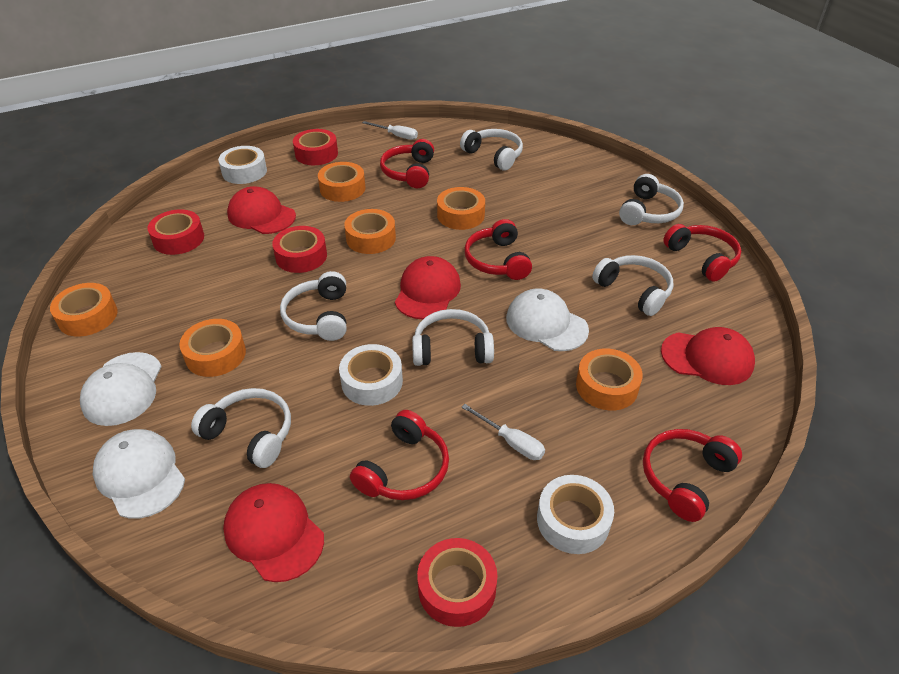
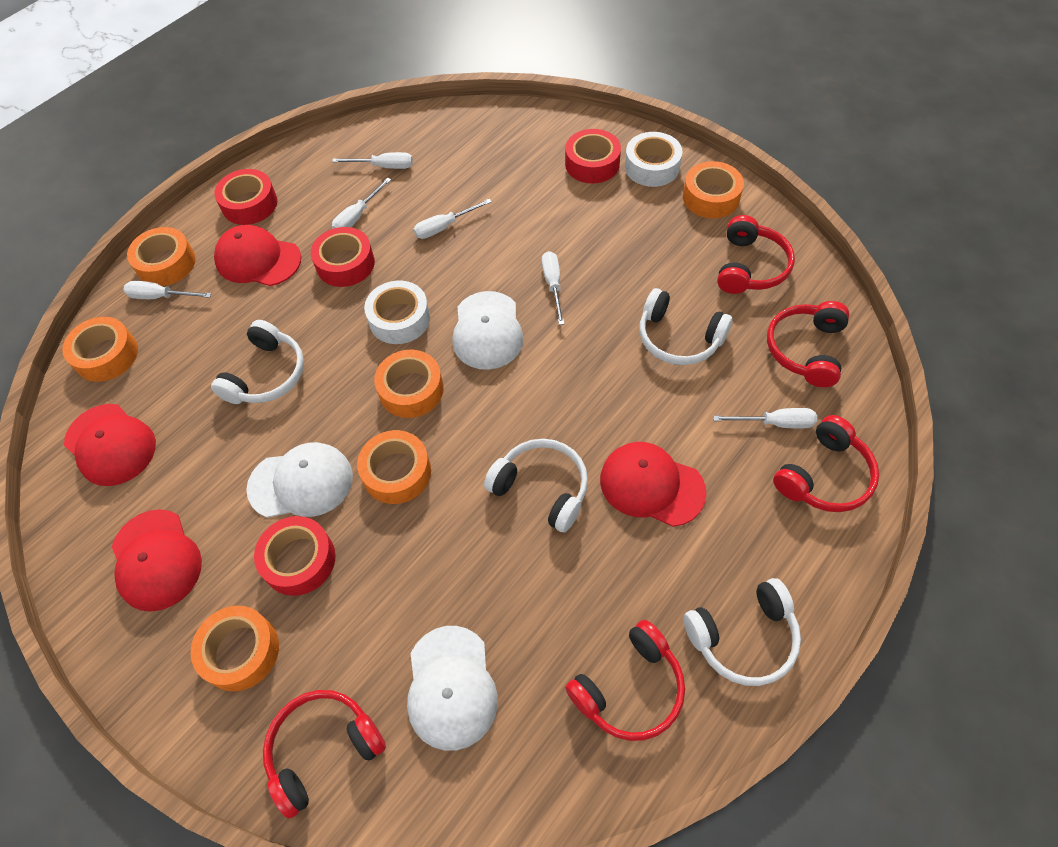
white headphones: [191,388,291,468] [280,271,347,341] [412,309,494,366] [460,129,523,171] [592,255,673,316] [619,174,684,225] = 6 -> [211,320,304,404] [484,439,588,533] [639,288,733,365] [683,578,801,686] = 4
white screwdriver: [362,121,418,140] [461,404,545,460] = 2 -> [123,281,212,299] [332,152,413,169] [332,178,391,229] [414,199,492,239] [542,251,564,325] [713,408,817,429] = 6
white tape: [218,146,267,184] [339,344,403,406] [537,475,614,554] = 3 -> [364,281,430,344] [625,132,683,187] = 2

